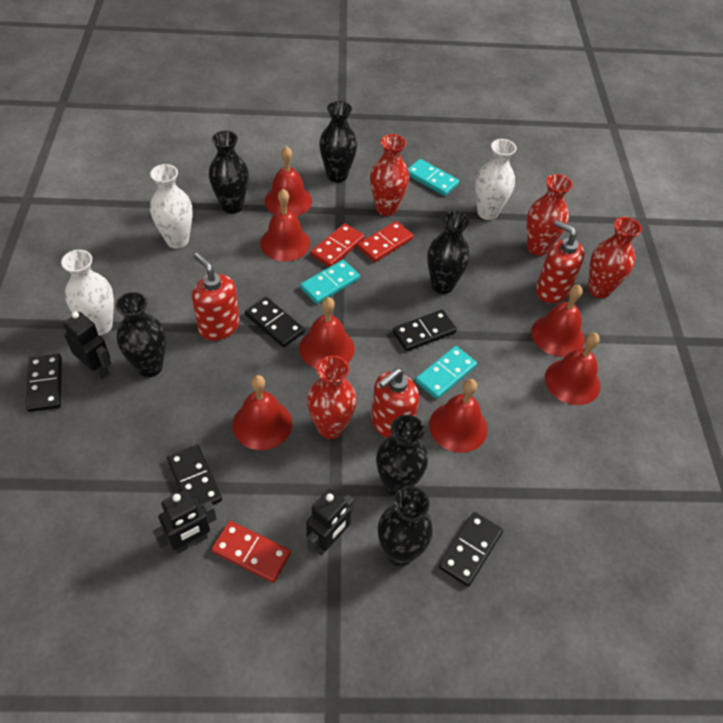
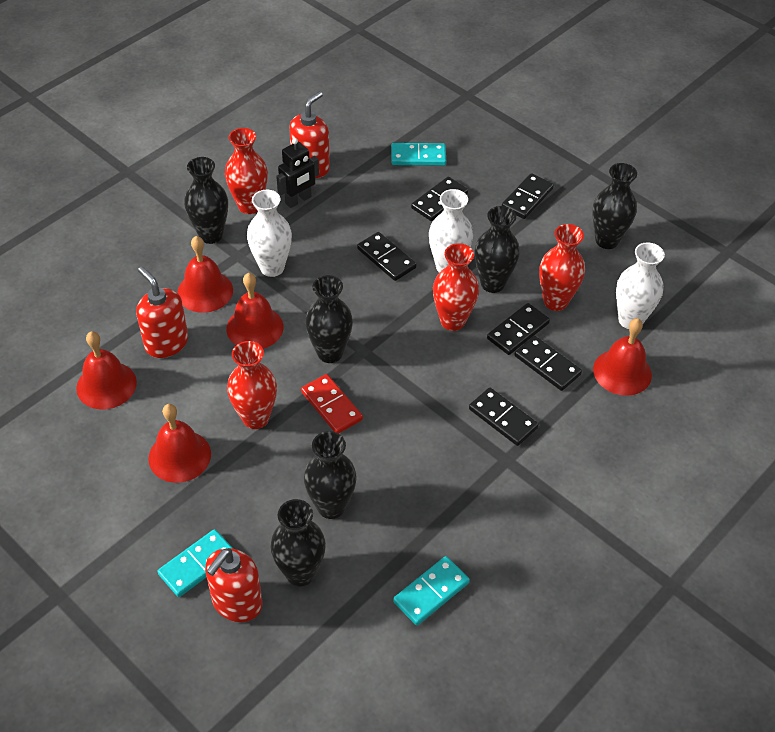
black domino: [26,354,62,412] [167,444,222,509] [245,297,305,347] [393,310,457,351] [439,512,503,587] = 5 -> [357,232,416,281] [411,177,468,221] [469,388,539,446] [487,303,550,355] [502,173,554,219] [515,336,582,391] = 6
black robot: [63,312,111,380] [153,490,217,554] [306,489,354,556] = 3 -> [276,138,319,208] = 1
red bell: [232,375,292,450] [260,189,310,261] [265,146,312,217] [300,297,355,369] [429,379,488,453] [531,285,585,357] [545,332,600,405] = 7 -> [76,331,137,409] [148,404,211,483] [177,236,233,313] [226,273,283,349] [593,318,652,396] = 5
red domino: [211,521,291,583] [311,223,364,267] [357,221,414,262] = 3 -> [301,374,363,434] = 1

